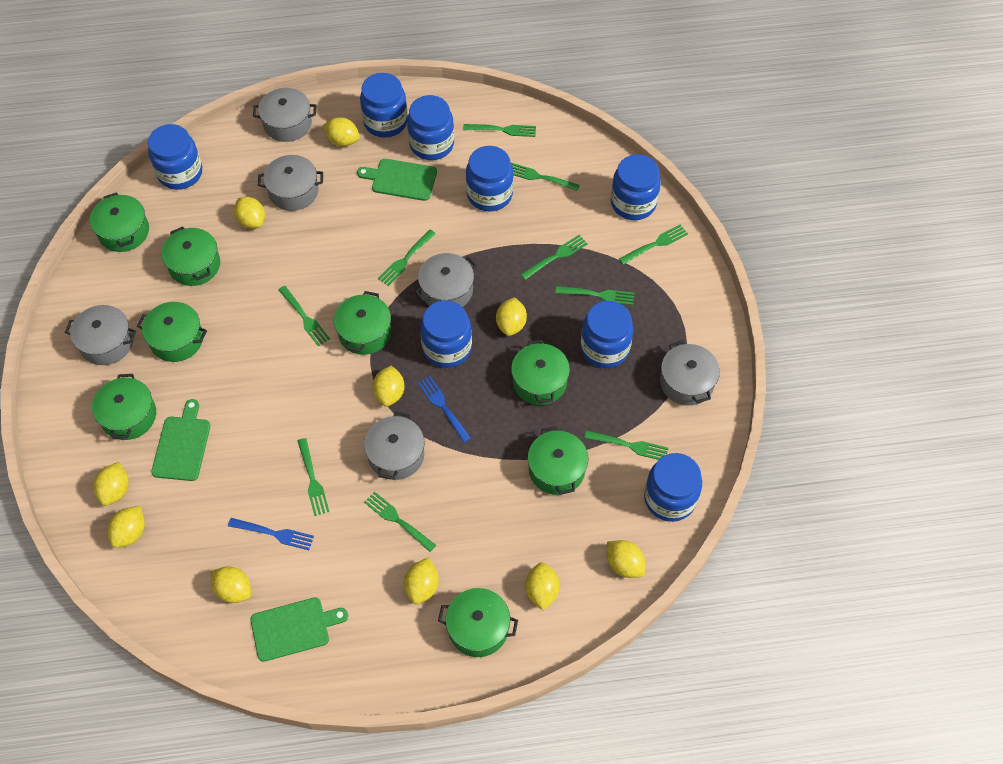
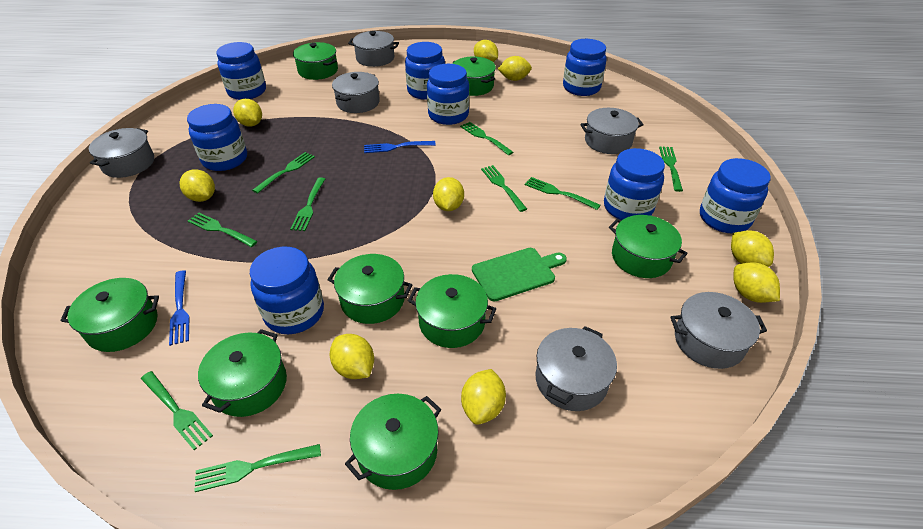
green cutting board: [151,399,211,481] [251,597,348,662] [357,159,437,201] = 3 -> [472,248,567,302] = 1
green fork: [278,286,330,346] [298,438,329,516] [364,491,436,552] [378,230,436,286] [463,124,536,137] [511,163,580,191] [520,235,588,280] [556,286,634,305] [584,430,668,460] [619,225,688,265] = 10 -> [141,371,213,450] [188,213,257,247] [194,444,321,492] [252,152,315,193] [290,177,325,231] [460,122,514,155] [481,165,527,212] [525,177,601,210] [659,146,683,192] = 9
yellow lemon: [93,462,129,506] [108,506,145,548] [210,566,251,603] [234,197,265,229] [322,117,360,147] [372,365,404,407] [404,557,439,604] [496,297,527,336] [525,562,560,610] [607,540,645,578] = 10 -> [180,169,215,202] [233,99,262,127] [330,334,374,379] [433,177,464,211] [461,369,506,425] [474,40,498,62] [498,56,532,81] [731,230,774,267] [733,262,780,303] = 9

